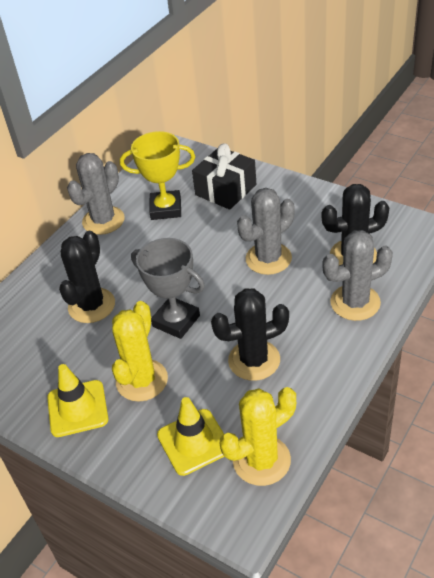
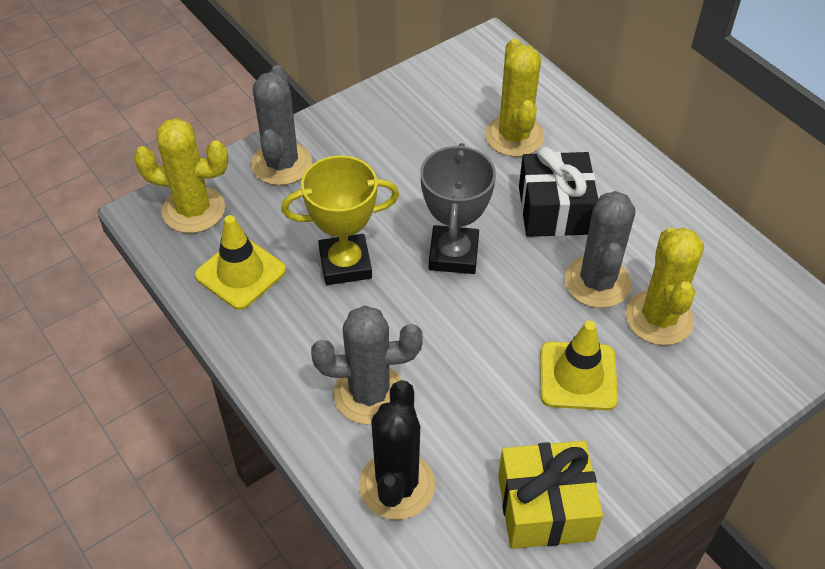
black cactus: [59,231,115,323] [211,288,289,381] [322,184,390,265] = 3 -> [359,380,435,520] = 1
yellow cactus: [112,301,168,402] [220,387,296,486] = 2 -> [134,118,228,233] [485,39,544,157] [625,228,704,345] = 3
yellow gift: none = 0 -> [498,441,603,549] = 1

